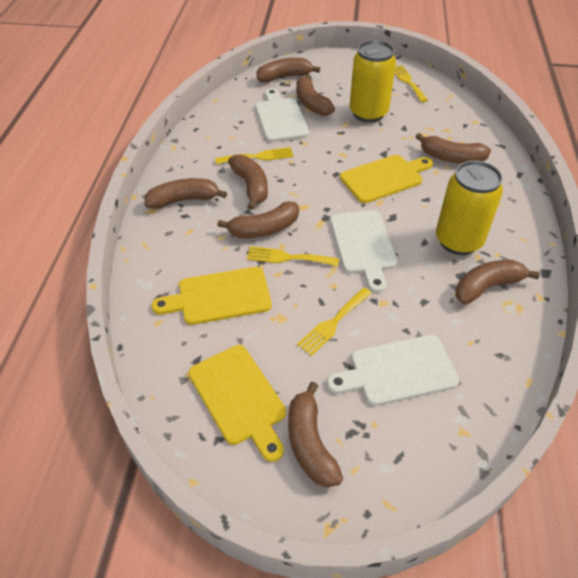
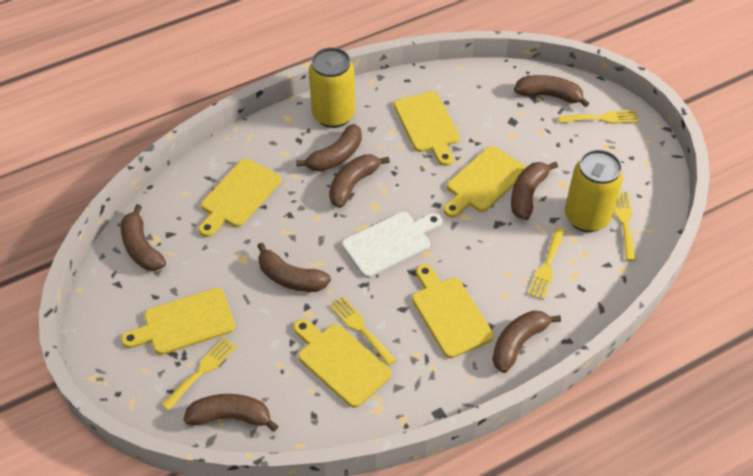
white cutting board: [255,88,309,142] [327,335,459,406] [330,210,398,293] = 3 -> [342,212,442,278] = 1
yellow cutting board: [151,267,272,325] [189,345,286,462] [340,155,433,203] = 3 -> [121,288,235,355] [199,159,281,237] [293,319,392,408] [394,91,460,166] [412,264,494,358] [444,146,526,218] = 6
yellow fork: [215,147,294,164] [247,246,339,266] [297,288,372,356] [395,65,428,102] = 4 -> [161,337,237,411] [330,296,396,366] [528,228,565,300] [558,110,639,124] [615,192,636,261] = 5

